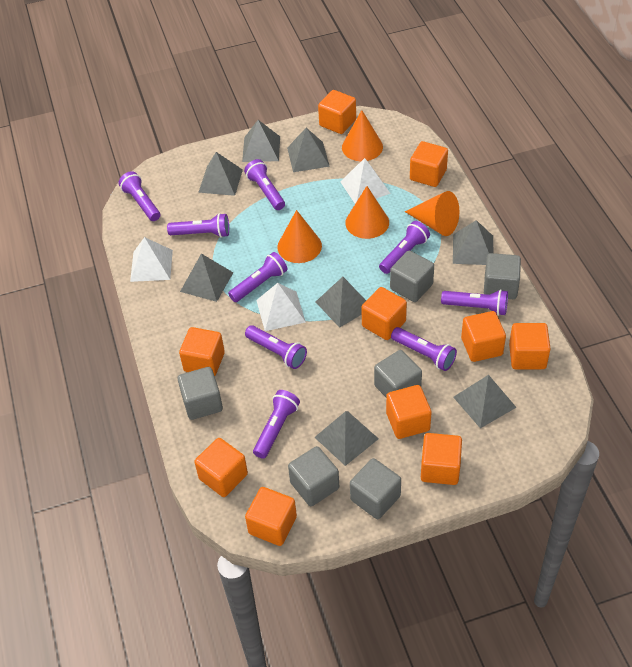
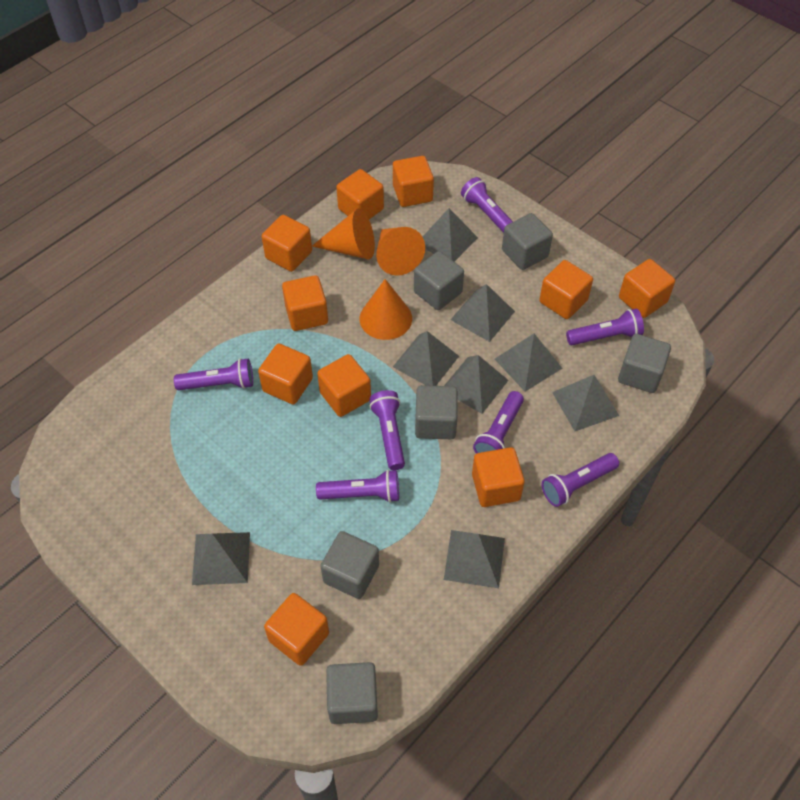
orange cone: [277,210,322,263] [342,110,383,161] [345,186,389,239] [405,191,459,236] = 4 -> [312,209,375,259] [360,279,412,340] [376,227,425,276] = 3
purple flashlight: [118,171,160,221] [167,213,229,238] [228,252,287,302] [244,159,285,210] [245,325,307,369] [253,390,300,459] [379,221,430,274] [391,327,457,371] [441,289,508,316] = 9 -> [174,358,253,390] [316,470,399,503] [369,390,405,470] [461,177,513,233] [473,391,524,454] [542,453,619,507] [566,308,644,345] = 7
white pyramid: [130,237,173,282] [256,283,306,331] [340,158,391,204] = 3 -> none = 0

